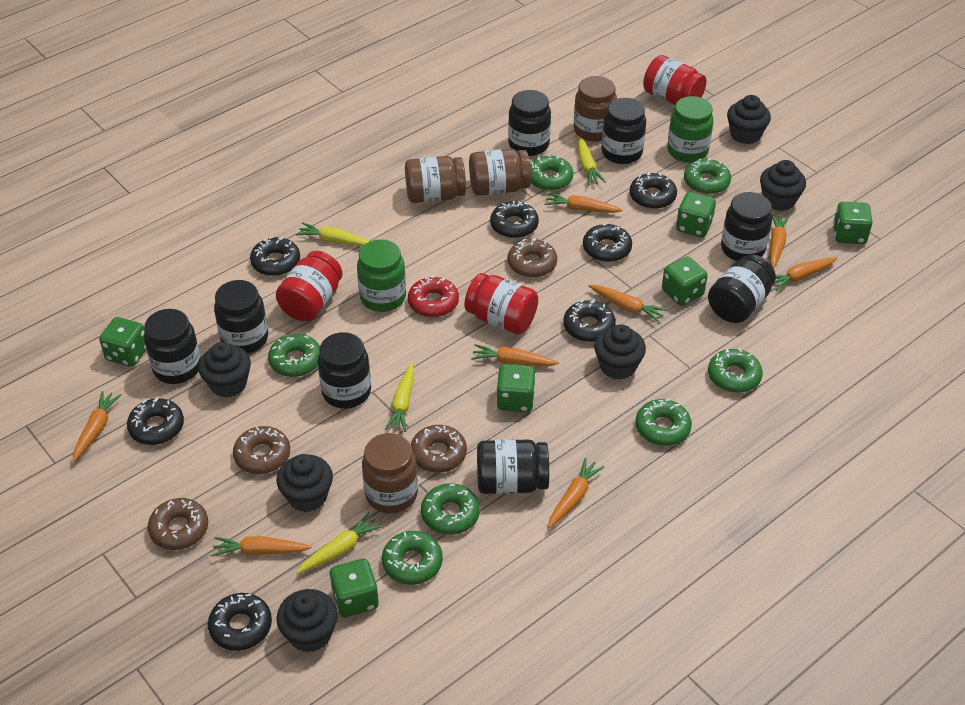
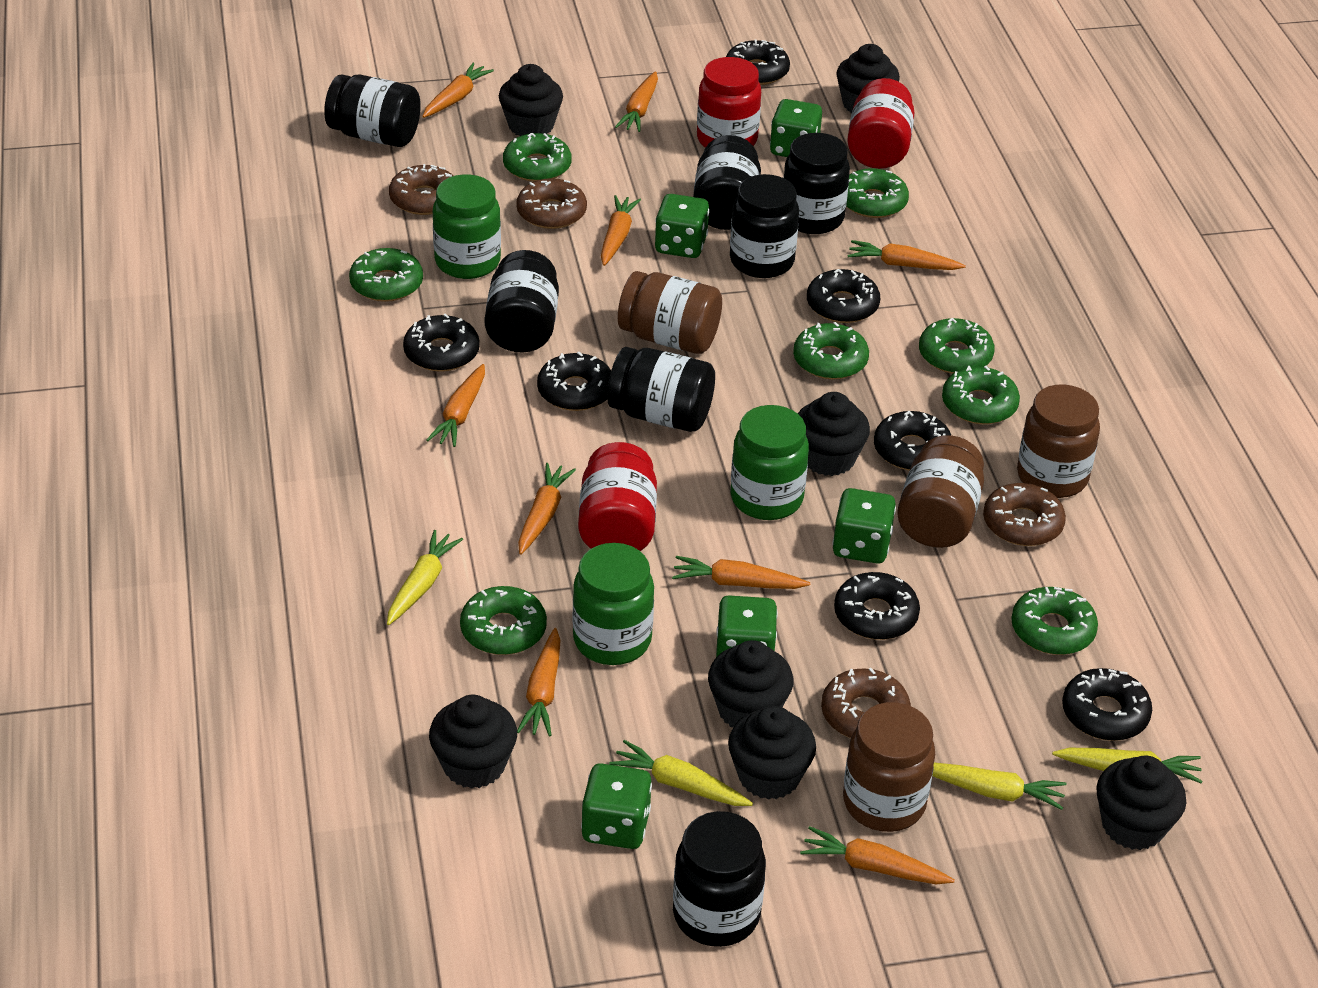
black cupcake: [198,342,251,398] [276,454,333,512] [276,589,338,653] [594,325,646,380] [727,95,771,144] [760,160,806,211] = 6 -> [429,695,517,789] [499,64,563,136] [708,640,793,727] [728,706,816,800] [798,392,870,476] [836,44,900,113] [1096,755,1186,850] = 7
black jar: [144,309,201,384] [214,280,268,354] [318,332,371,409] [477,439,549,494] [508,90,551,156] [601,98,646,164] [708,254,776,323] [721,192,772,261] = 8 -> [324,75,421,147] [485,250,559,352] [607,347,715,432] [673,811,766,947] [693,135,761,230] [730,174,799,278] [783,133,850,234] = 7
green dice: [99,317,146,367] [329,559,379,617] [496,364,536,412] [662,256,708,306] [676,192,716,237] [833,202,873,244] = 6 -> [581,763,652,849] [655,194,709,258] [716,595,778,657] [770,99,822,157] [832,488,896,564] = 5
green donut: [268,334,320,377] [382,531,443,585] [421,483,480,535] [530,155,573,191] [635,399,692,446] [684,158,731,194] [708,349,763,393] = 7 -> [349,248,423,302] [460,586,547,655] [503,133,572,182] [793,322,869,380] [846,168,909,218] [919,318,995,374] [942,366,1020,424] [1011,587,1098,655] = 8
green jar: [357,239,406,312] [667,96,714,163] = 2 -> [433,174,501,279] [573,543,654,665] [731,405,809,520] = 3
orange carrot: [73,391,121,462] [212,536,312,557] [471,344,559,366] [545,193,623,213] [548,458,604,529] [588,285,667,323] [770,214,790,268] [774,257,837,291] = 8 -> [422,63,494,118] [426,364,485,447] [517,628,561,737] [518,463,576,555] [601,195,641,266] [615,71,658,132] [672,556,810,589] [800,826,955,884] [848,240,966,270] = 9
red donut: [408,276,459,317] = 1 -> none = 0

